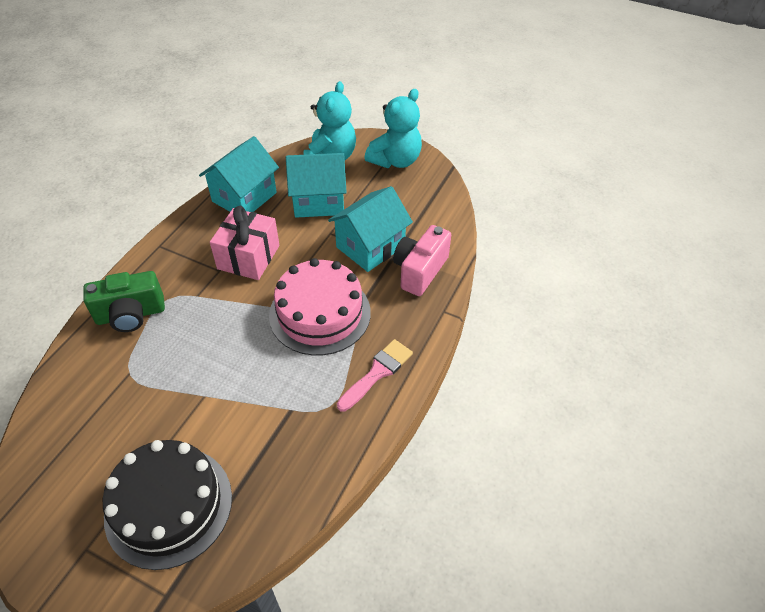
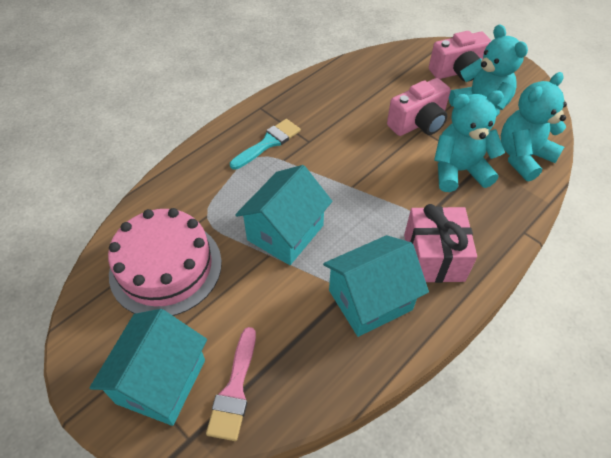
black cake: [103,440,232,570] = 1 -> none = 0
green camera: [83,271,165,332] = 1 -> none = 0
pink camera: [393,225,451,296] = 1 -> [387,78,451,136] [429,31,491,82] = 2
turquoise brush: none = 0 -> [230,119,301,170] = 1
turquoise teddy bear: [303,81,356,160] [365,89,422,168] = 2 -> [434,90,505,192] [449,24,528,117] [501,72,567,182] = 3

